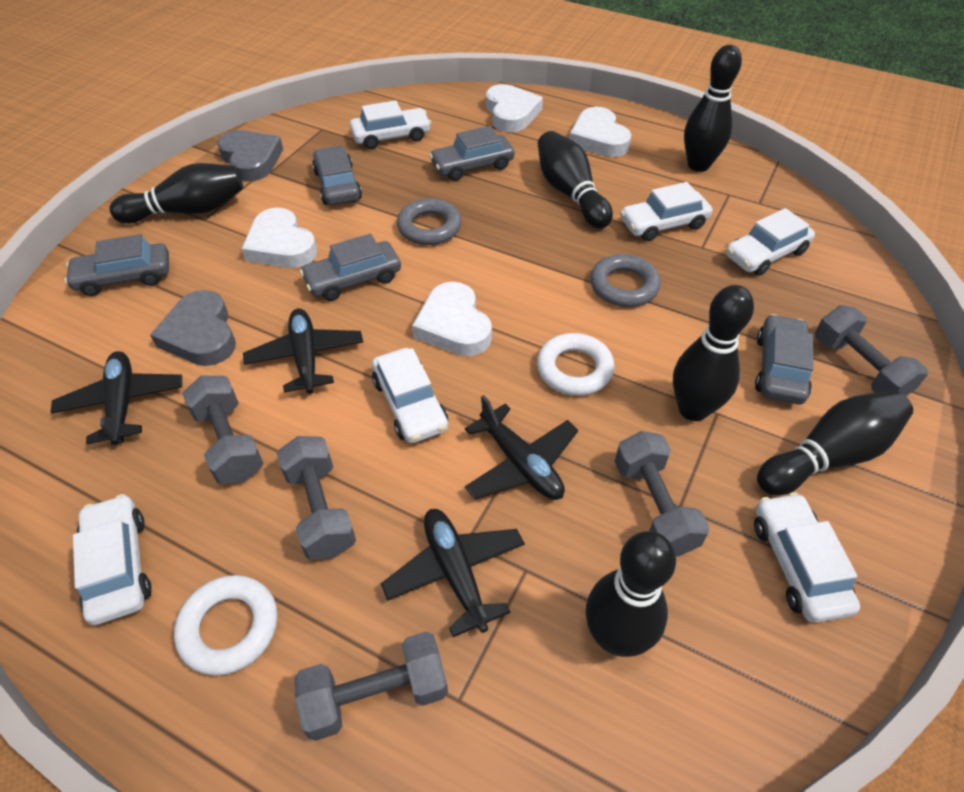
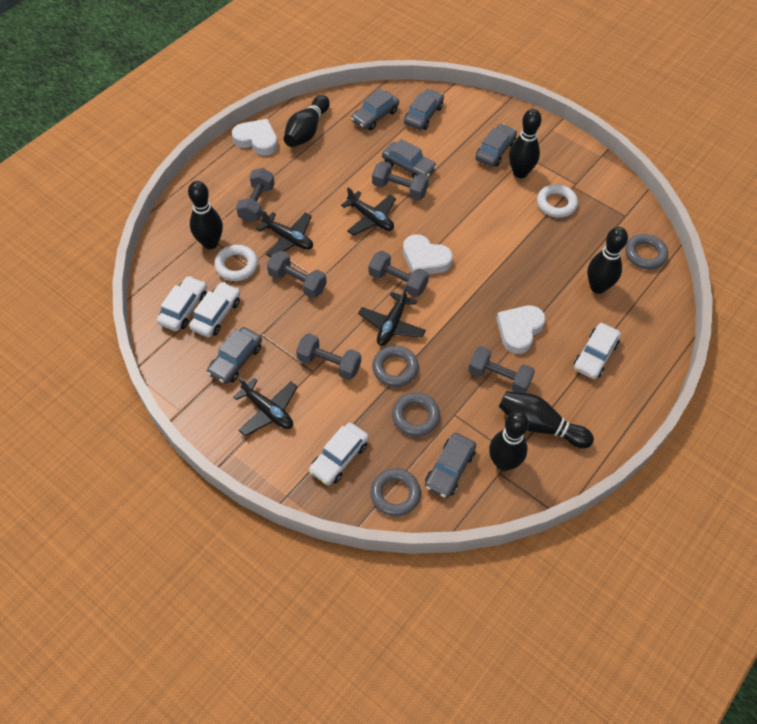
grey car: [64,234,169,296] [300,233,401,301] [312,146,362,205] [429,126,515,181] [755,314,814,404] = 5 -> [207,327,262,384] [351,89,399,130] [382,139,437,178] [404,89,444,130] [425,433,476,498] [475,124,517,167] = 6
grey dumbbell: [182,376,264,484] [277,436,356,560] [294,631,448,741] [615,431,710,557] [815,305,928,396] = 5 -> [236,168,275,223] [267,251,327,298] [296,333,361,380] [369,251,429,297] [372,161,429,201] [468,346,535,393] = 6
grey heart: [150,290,236,366] [217,130,283,181] = 2 -> none = 0
grey ring: [397,198,462,245] [590,254,661,307] = 2 -> [370,468,421,516] [372,346,419,387] [392,393,440,437] [625,234,668,270] = 4
white car: [73,494,152,625] [350,100,431,149] [372,348,448,443] [620,182,712,241] [726,208,815,276] [754,493,860,623] = 6 -> [157,276,207,331] [189,282,240,337] [309,423,369,485] [574,323,621,379] = 4
white heart: [242,208,317,268] [412,282,492,356] [486,84,543,132] [569,107,631,157] = 4 -> [232,119,278,155] [403,234,453,274] [496,305,546,354] = 3

